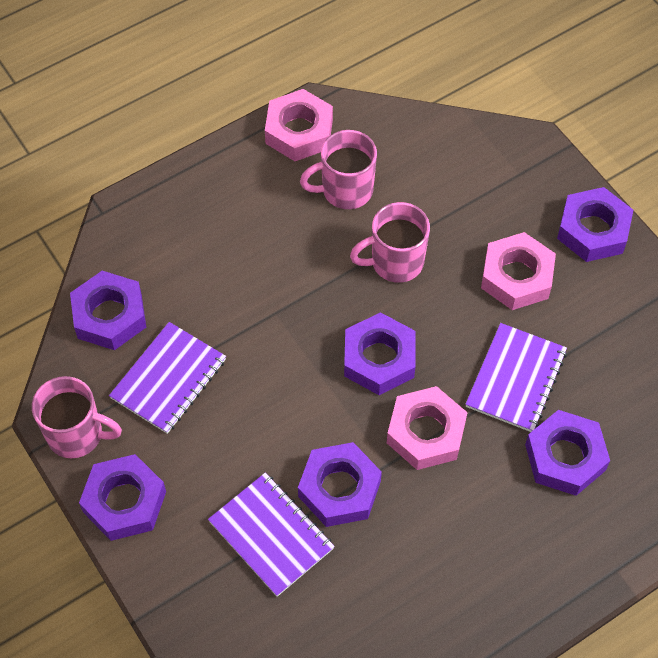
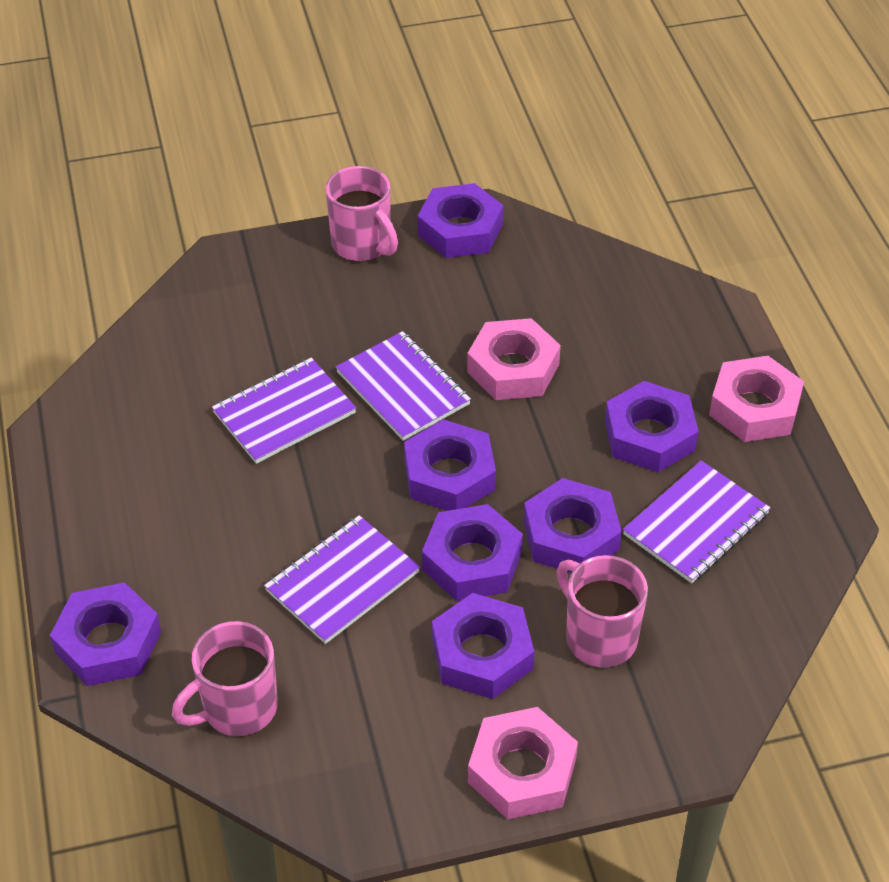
purple notebook: [109,322,226,434] [208,473,335,597] [465,323,567,432] = 3 -> [212,358,356,464] [264,515,420,644] [336,331,471,441] [623,460,771,583] = 4
purple nut: [70,271,146,350] [79,454,166,541] [298,442,382,527] [344,312,416,395] [525,410,610,496] [557,187,633,262] = 6 -> [50,582,161,686] [404,419,496,511] [418,183,503,258] [422,504,523,601] [432,593,534,699] [524,478,622,573] [605,381,699,472] = 7

